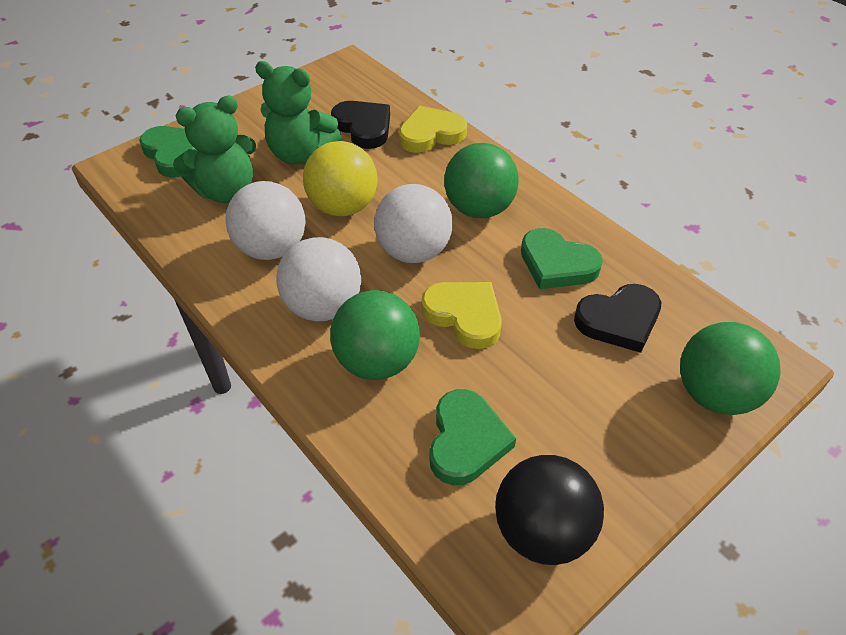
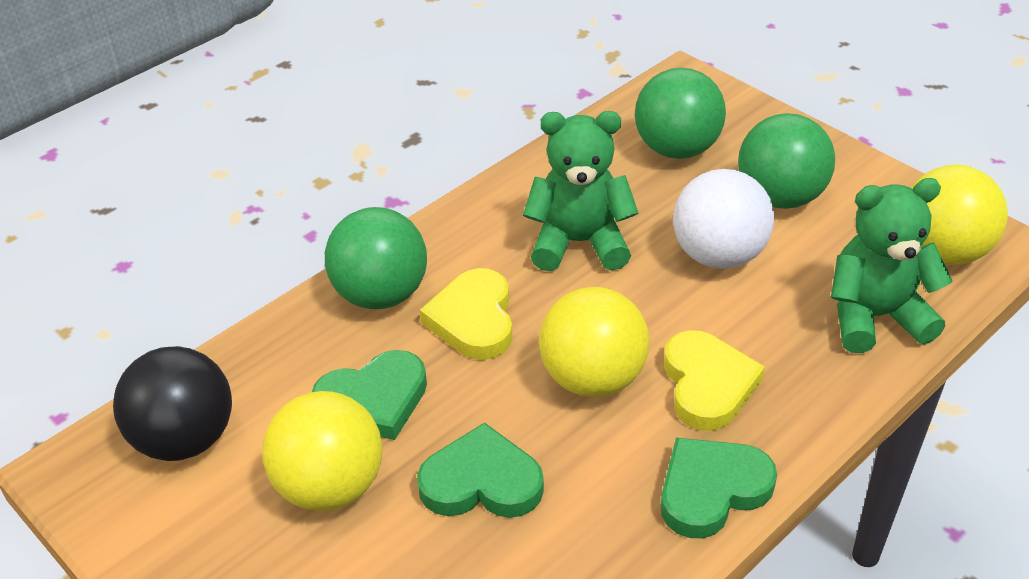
black heart: [331,101,390,149] [574,284,661,353] = 2 -> none = 0
white ball: [225,181,306,260] [276,237,361,321] [374,184,453,263] = 3 -> [673,169,774,269] = 1
yellow ball: [303,141,378,216] = 1 -> [262,391,382,511] [539,287,649,397] [911,165,1008,265] = 3

